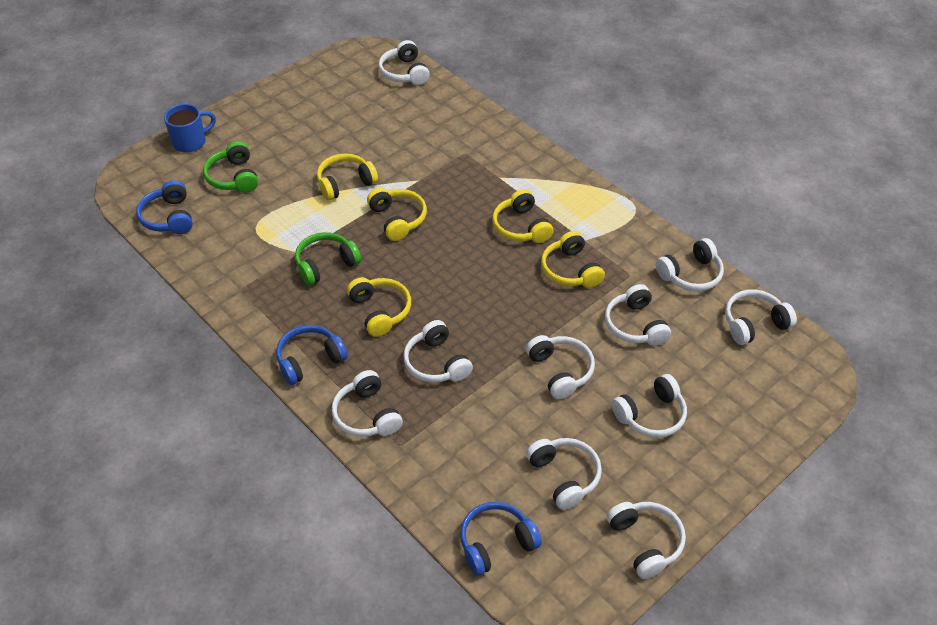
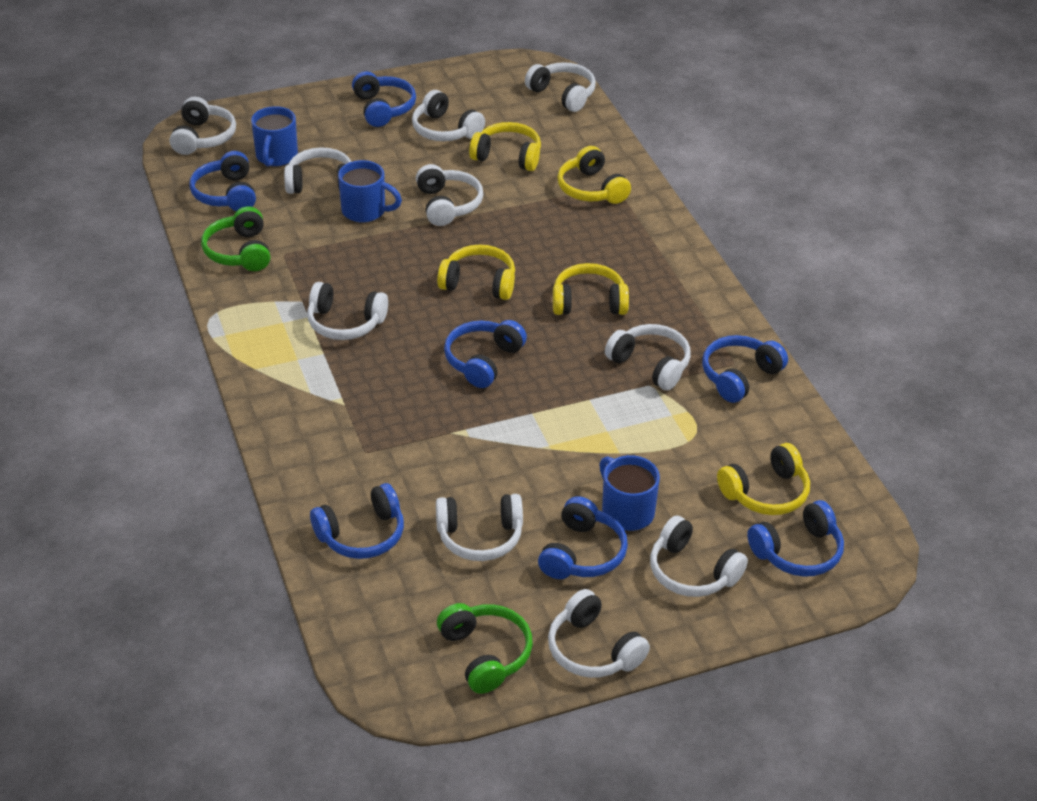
blue headphones: [136,180,193,234] [276,325,348,385] [460,502,542,576] = 3 -> [189,151,256,211] [310,483,404,559] [352,71,416,127] [444,320,527,388] [538,496,628,579] [702,335,788,403] [747,500,844,577] = 7
blue mug: [164,104,216,152] = 1 -> [251,106,298,167] [338,160,402,222] [599,455,660,531] = 3

